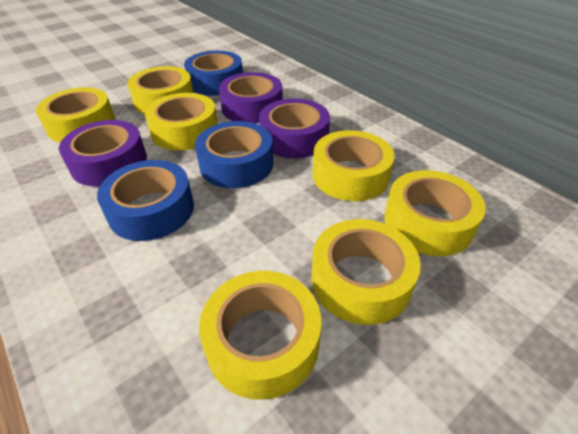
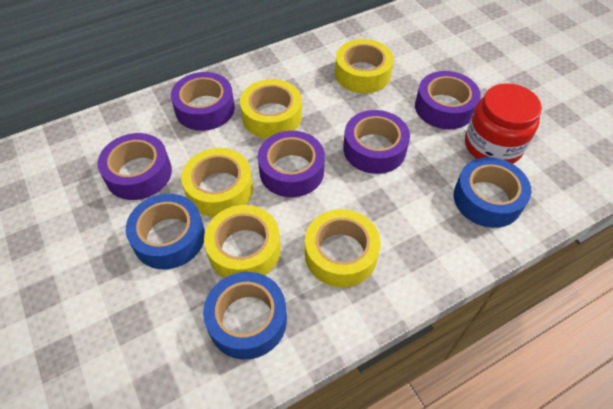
purple tape: [59,120,147,186] [219,72,283,123] [259,99,330,158] = 3 -> [97,133,172,200] [171,72,235,131] [258,131,325,197] [343,110,410,174] [415,71,481,129] = 5
red jar: none = 0 -> [465,83,542,164] = 1
yellow tape: [36,87,116,143] [127,66,194,114] [145,93,218,151] [199,271,321,400] [311,219,421,325] [313,130,394,201] [384,170,486,256] = 7 -> [181,148,253,217] [204,205,281,278] [240,79,302,139] [305,209,380,287] [335,39,394,93] = 5

